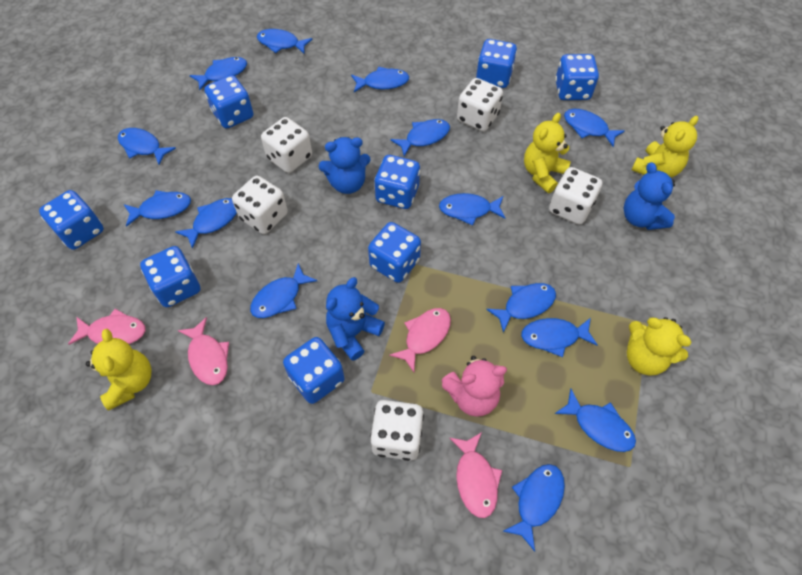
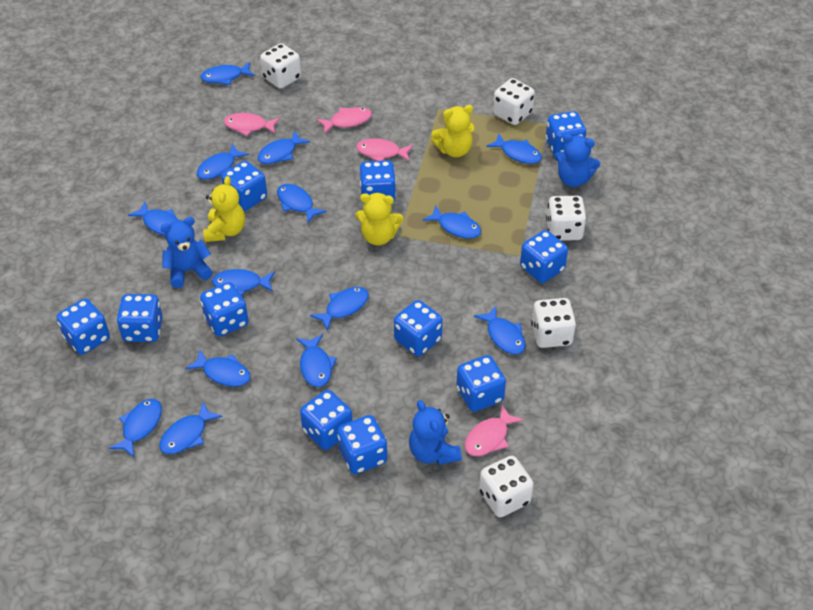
blue dice: [39,190,104,250] [140,246,200,307] [204,75,253,129] [283,337,344,404] [368,222,421,283] [374,155,420,209] [476,39,517,88] [555,54,599,100] = 8 -> [57,299,110,355] [117,294,163,342] [200,282,249,337] [221,161,267,211] [300,390,352,450] [337,415,387,474] [360,160,396,204] [394,300,443,356] [456,355,506,412] [520,230,568,283] [546,111,586,155] = 11
pink teddy bear: [441,356,507,417] = 1 -> none = 0
yellow teddy bear: [86,329,152,410] [524,113,571,193] [627,317,692,375] [632,116,699,177] = 4 -> [203,176,245,242] [355,193,404,245] [431,105,475,157] = 3

